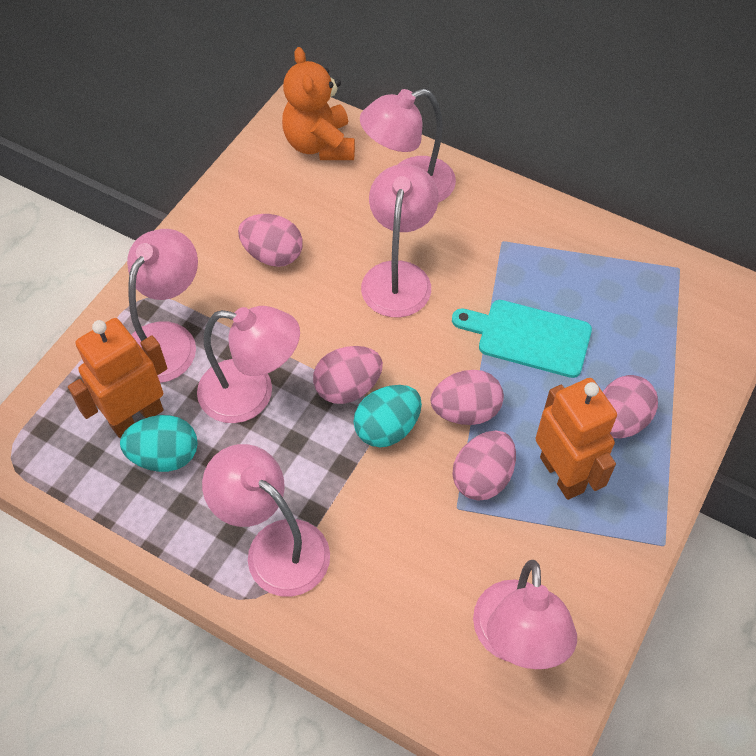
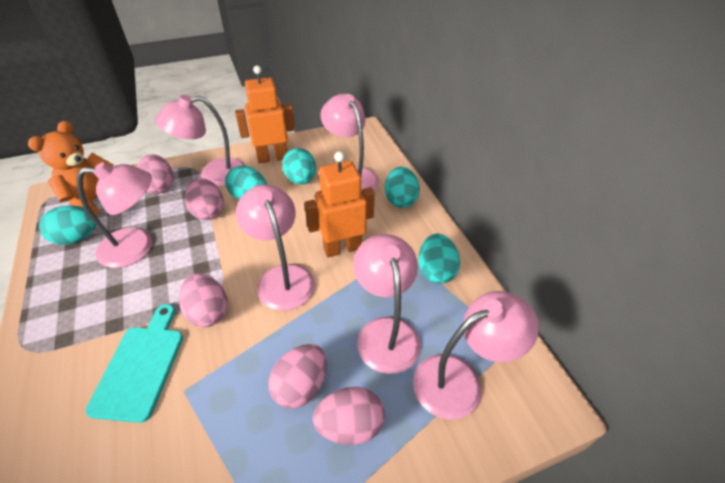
turquoise egg: [120,415,198,472] [353,385,422,447] = 2 -> [39,206,97,245] [225,166,267,200] [282,148,316,185] [385,167,420,208] [418,233,460,284] = 5

